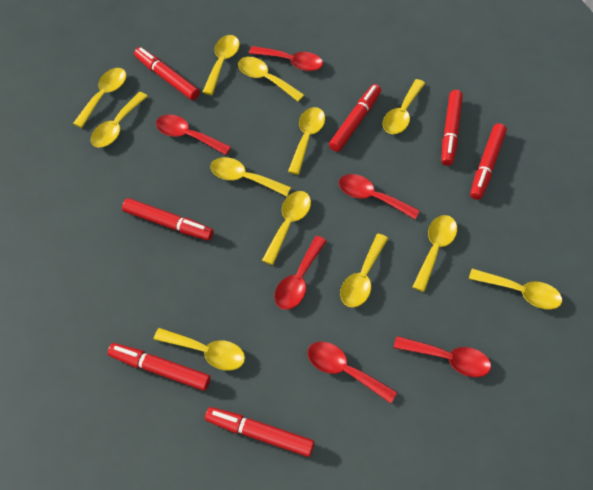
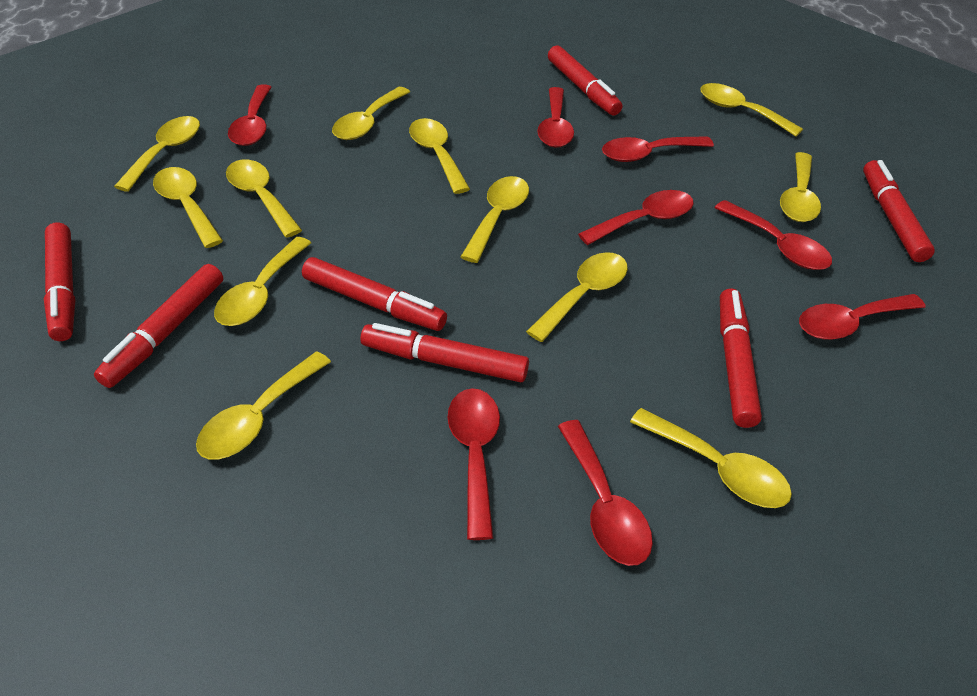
red spoon: [156,114,231,155] [249,46,323,71] [274,236,327,310] [308,342,397,403] [339,174,420,219] [394,336,491,377] = 6 -> [228,84,272,146] [447,388,500,540] [537,87,574,148] [558,420,653,566] [578,190,694,245] [602,136,714,162] [715,200,832,270] [799,294,925,340] = 8

